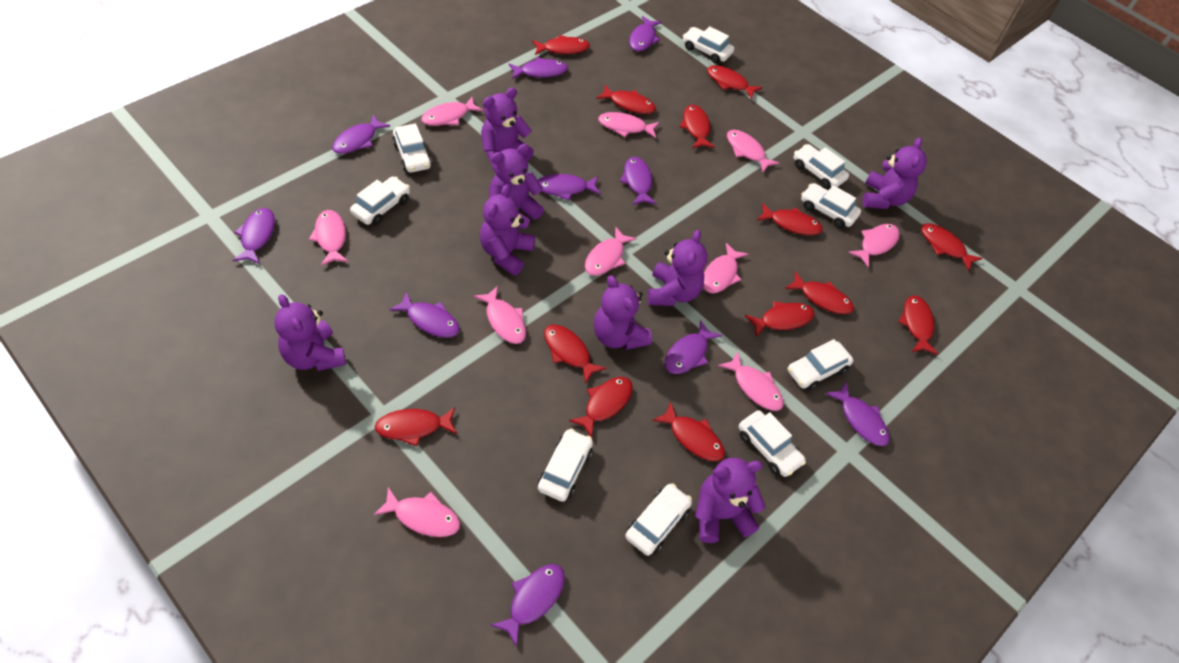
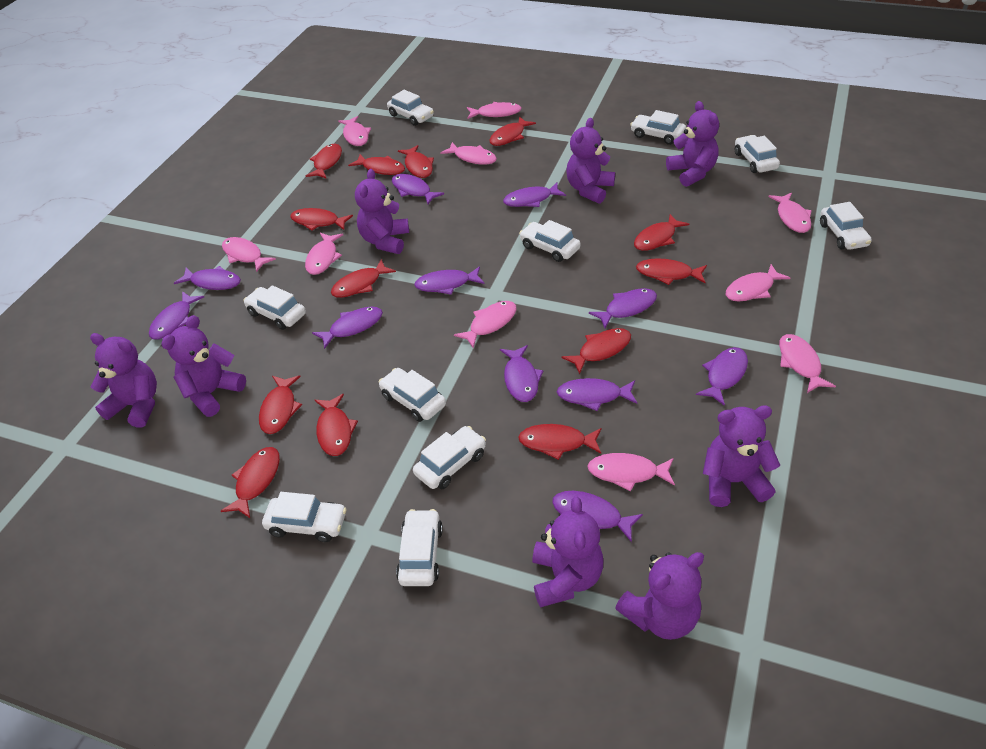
purple fish: [232,208,275,264] [332,114,391,154] [389,291,460,338] [490,564,565,647] [509,57,568,79] [538,174,601,201] [620,157,657,205] [629,16,661,51] [665,320,722,374] [826,382,890,446] = 10 -> [149,291,204,339] [174,266,241,290] [312,306,383,349] [392,174,444,204] [414,266,484,295] [500,345,543,402] [503,182,566,207] [552,491,643,542] [557,378,637,411] [589,288,657,328] [696,347,748,406] = 11
white car: [350,176,410,225] [392,123,432,173] [538,429,593,502] [625,483,692,556] [683,26,734,63] [739,410,806,477] [788,339,853,391] [794,144,849,189] [801,183,861,228] = 9 -> [243,285,306,330] [262,492,347,542] [379,368,446,422] [387,90,434,126] [396,509,443,586] [413,426,486,489] [519,220,580,262] [630,110,686,145] [735,135,780,173] [820,202,872,250] = 10

